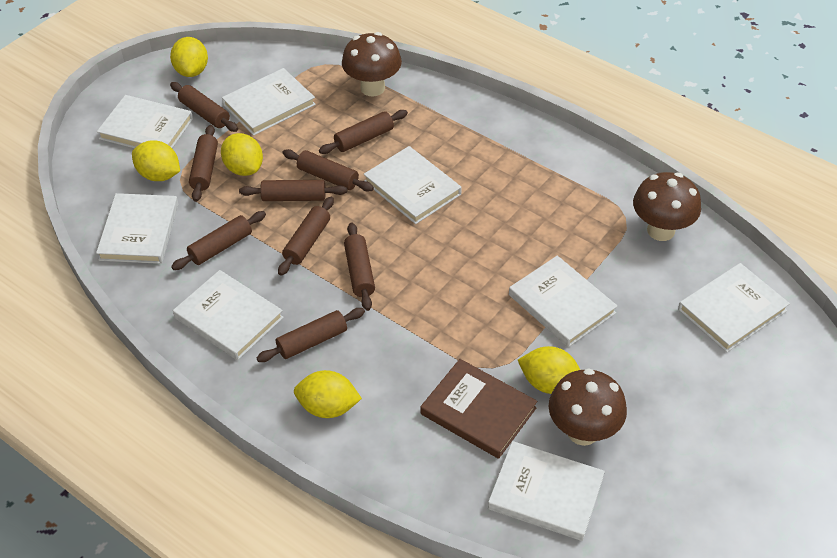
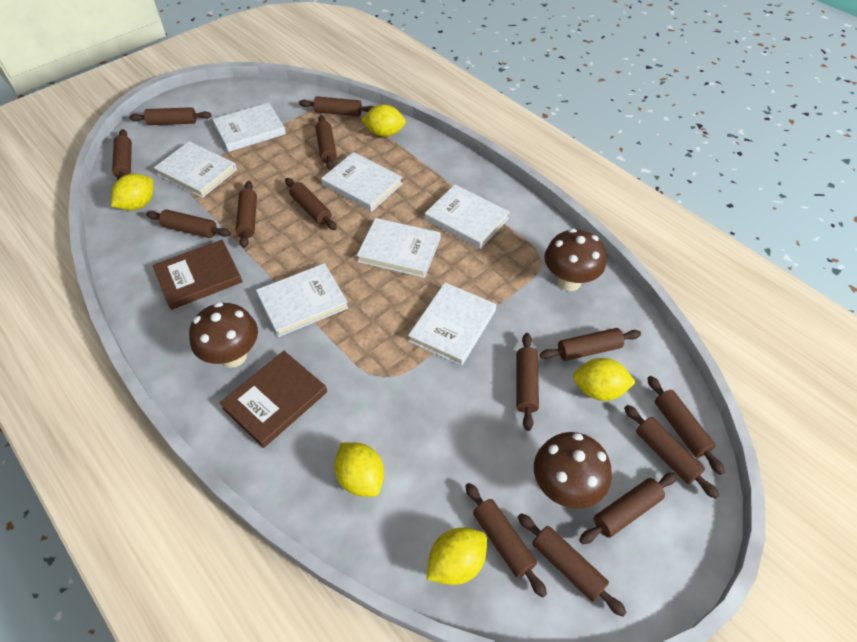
brown book: [420,359,537,459] = 1 -> [153,240,243,310] [219,351,327,448] = 2
brown rolling pin: [170,82,238,132] [171,211,266,270] [189,125,218,202] [239,180,347,201] [257,308,365,362] [278,197,334,276] [282,149,374,192] [319,110,408,154] [344,222,375,311] = 9 -> [112,129,132,180] [129,107,211,125] [146,209,231,238] [236,181,257,248] [285,178,337,230] [299,96,374,116] [315,115,337,170] [465,483,547,598] [517,333,539,431] [518,513,627,617] [540,328,641,361] [579,473,677,544] [624,405,719,499] [647,376,725,475] = 14
white book: [96,193,178,264] [97,95,193,148] [173,270,284,360] [222,68,316,136] [364,146,462,224] [488,441,605,541] [509,256,617,347] [678,263,790,352] = 8 -> [154,141,237,198] [212,102,286,152] [256,263,349,337] [321,152,403,212] [357,218,441,278] [408,283,496,366] [425,184,510,249] = 7

